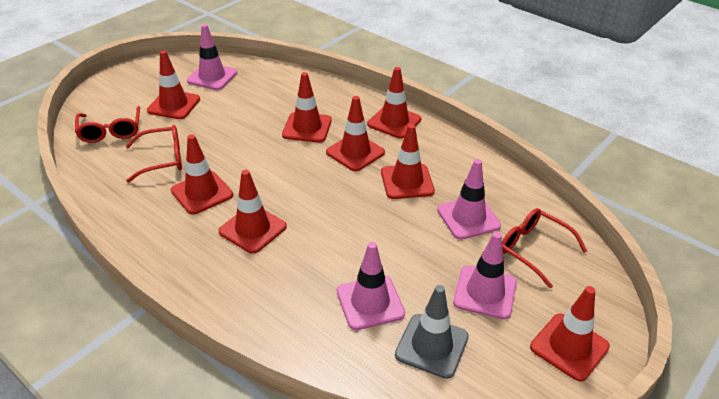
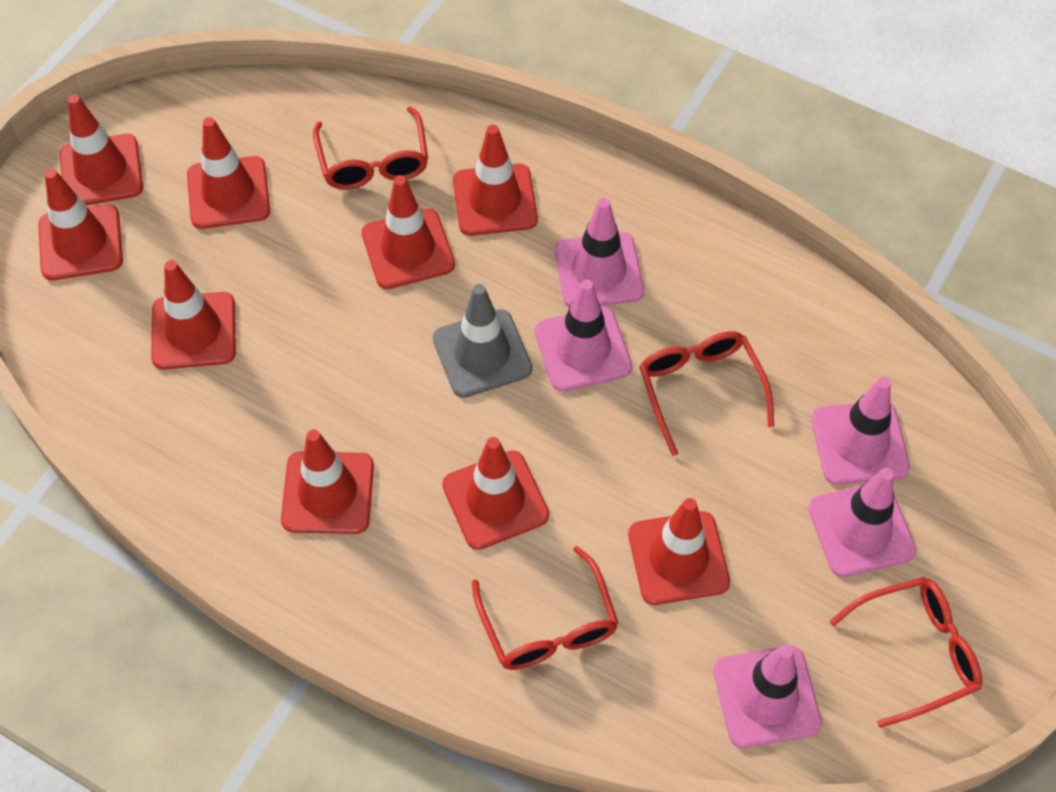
pink traffic cone: [187,24,237,90] [337,242,405,330] [437,159,501,240] [453,232,517,319] = 4 -> [535,279,632,392] [555,198,644,307] [713,644,822,748] [808,468,916,577] [811,377,910,485] = 5
red glasses: [75,106,140,143] [126,125,182,183] [502,208,587,289] = 3 -> [313,107,428,190] [472,546,618,670] [639,331,774,456] [829,577,982,728] = 4
red traffic cone: [147,51,200,119] [171,134,233,215] [218,170,287,254] [282,72,332,143] [326,96,385,171] [367,67,421,139] [381,124,435,199] [530,286,610,382] = 8 -> [38,169,123,280] [59,94,143,205] [151,260,236,370] [187,117,270,229] [281,429,374,534] [362,175,455,289] [442,437,549,550] [453,125,538,236] [628,498,730,605] = 9

